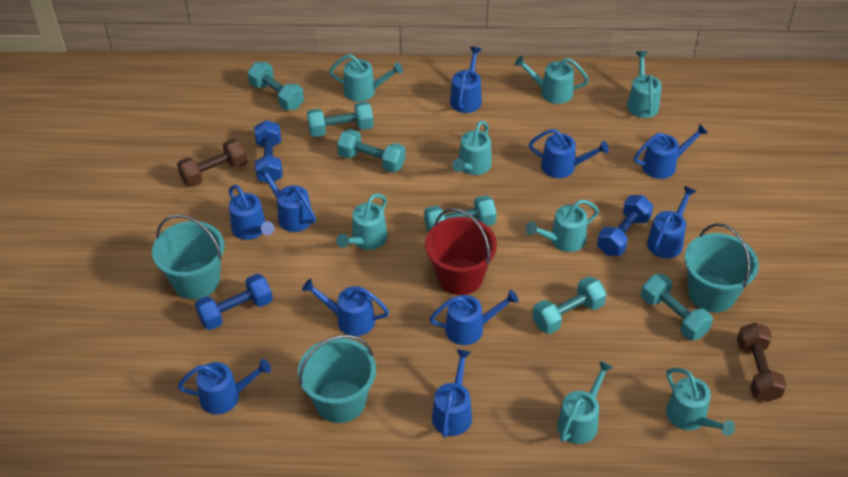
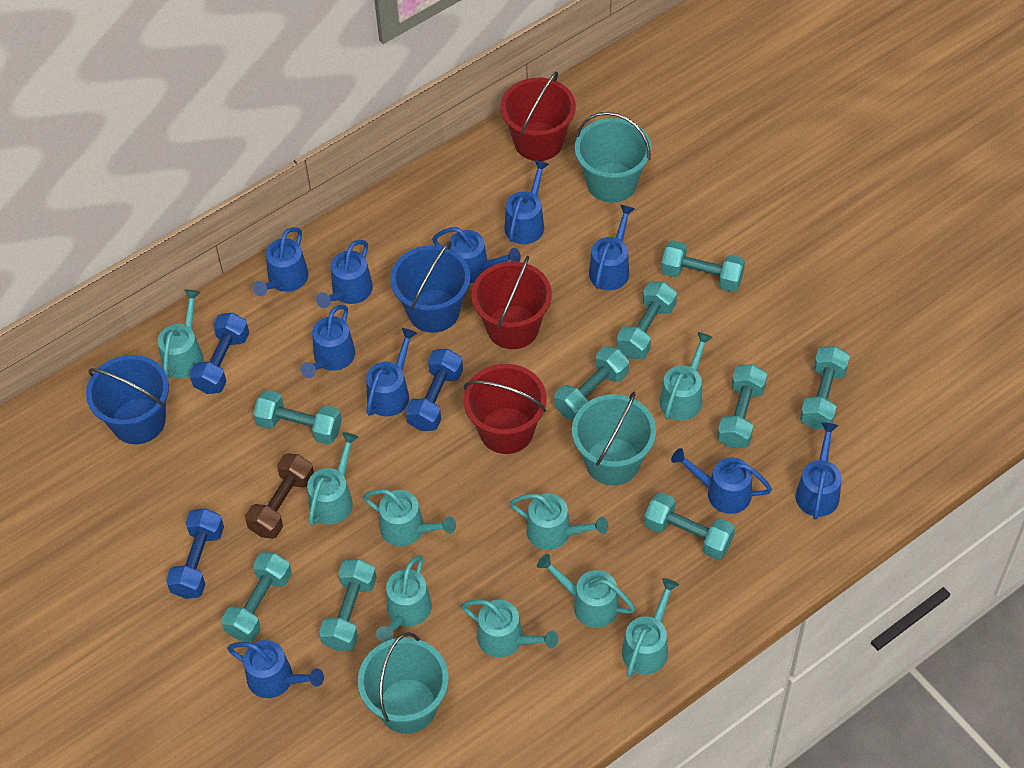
blue bucket: none = 0 -> [86,355,169,444] [391,241,470,333] = 2
brown dumbbell: [177,139,248,187] [737,323,787,402] = 2 -> [245,453,314,539] = 1
red bucket: [425,208,497,295] = 1 -> [463,364,547,454] [471,256,552,349] [501,72,576,161] = 3
turquoise dumbbell: [248,62,304,110] [307,102,374,137] [337,129,406,173] [424,195,497,232] [532,277,607,334] [641,274,713,340] = 6 -> [221,552,292,642] [253,390,342,445] [319,559,376,651] [554,346,629,421] [617,282,677,359] [644,492,735,560] [661,241,745,292] [717,364,767,449] [800,346,850,429] = 9
turquoise watering can: [329,54,403,102] [336,194,387,250] [452,121,492,175] [514,56,589,104] [526,200,599,252] [557,361,614,444] [627,51,662,118] [666,368,735,436] = 8 -> [158,290,203,378] [307,432,358,526] [363,489,456,546] [376,555,432,642] [461,600,558,658] [510,493,608,550] [537,554,636,628] [622,578,679,678] [659,332,713,421] = 9

